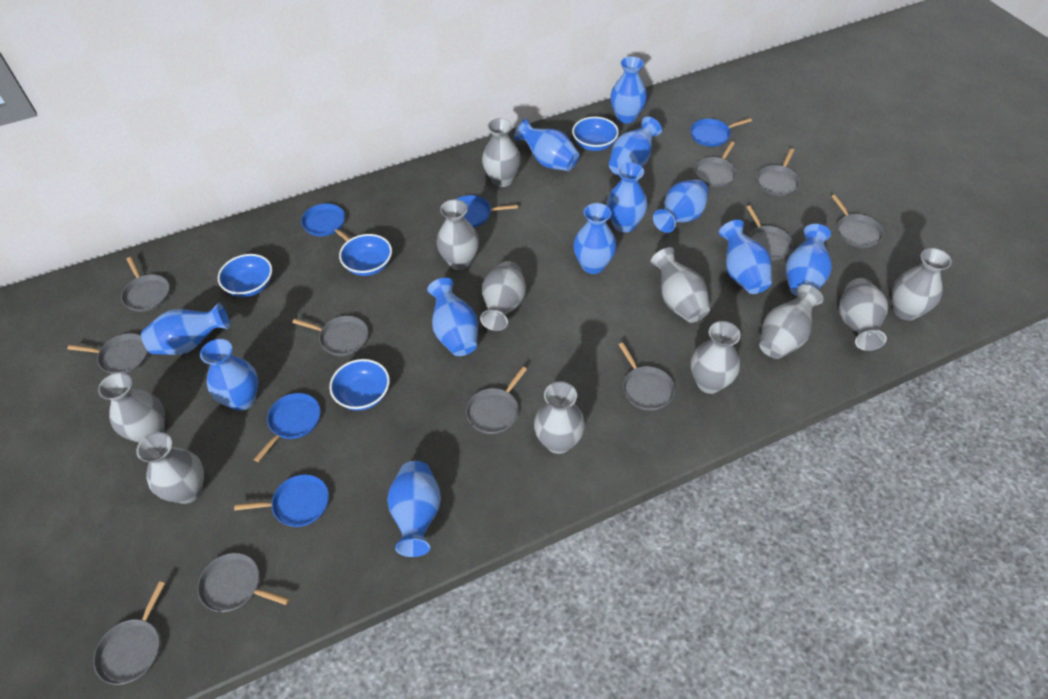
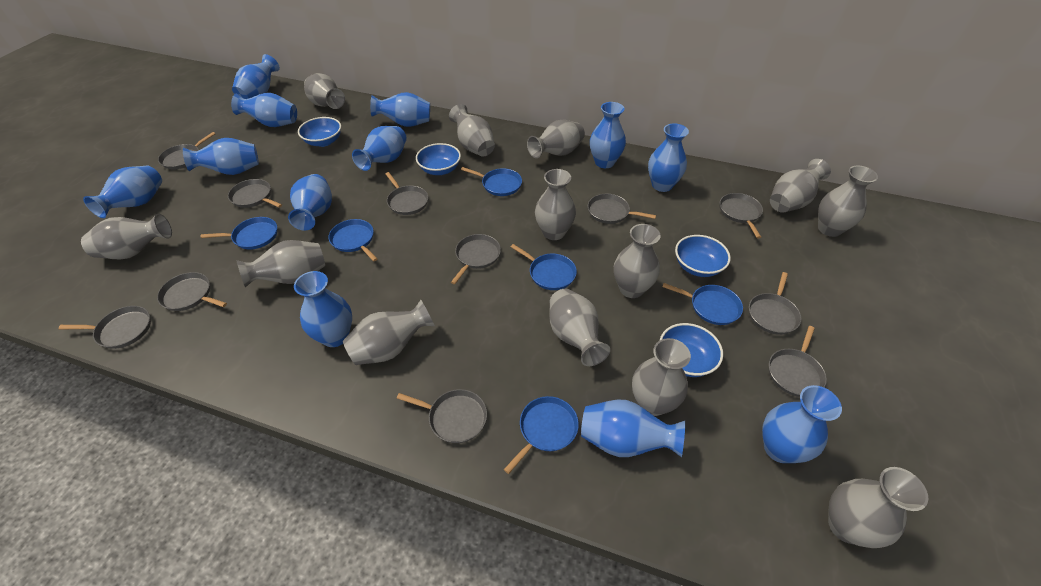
blue pan: [234,474,329,527] [254,393,320,462] [301,203,350,241] [457,195,518,227] [690,118,752,147] = 5 -> [201,217,277,249] [328,219,377,261] [461,167,522,196] [504,396,579,474] [511,244,577,290] [662,283,743,325] = 6
grey vase: [98,373,165,443] [136,432,204,504] [436,199,479,270] [480,261,526,331] [482,118,521,187] [534,381,585,454] [650,247,710,323] [691,321,741,394] [759,284,824,359] [839,278,888,351] [892,248,952,321] = 11 -> [81,213,172,259] [236,240,325,287] [304,73,345,109] [343,300,435,365] [449,104,495,157] [527,120,585,158] [535,169,576,240] [549,289,610,366] [614,224,661,298] [632,338,691,416] [770,159,831,213] [818,166,878,237] [828,467,928,548] = 13

